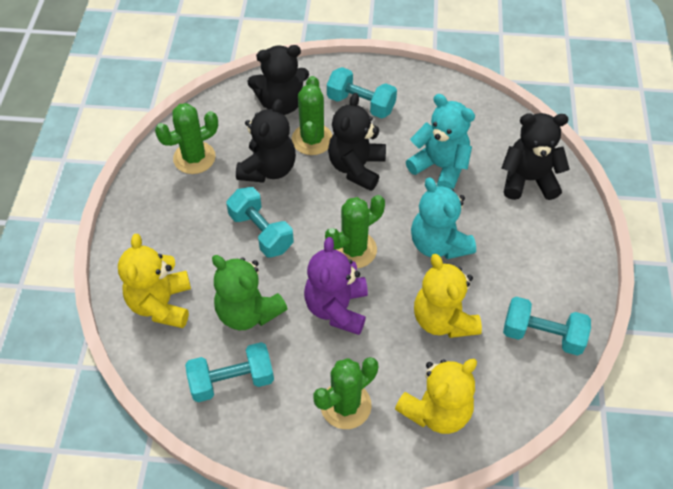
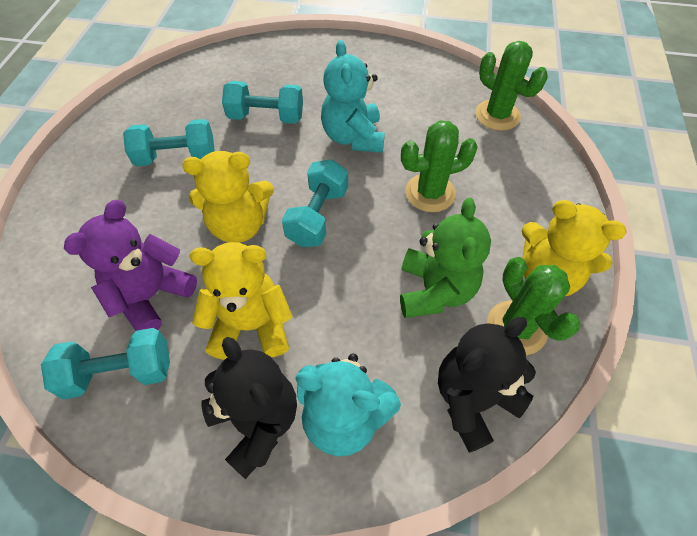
black teddy bear: [236,99,296,183] [248,45,309,115] [328,93,386,191] [502,113,569,200] = 4 -> [201,337,297,479] [438,317,536,453] = 2
green cactus: [155,103,218,174] [292,76,332,155] [313,357,378,429] [325,195,385,268] = 4 -> [401,120,478,212] [475,41,548,131] [487,257,581,355] = 3

